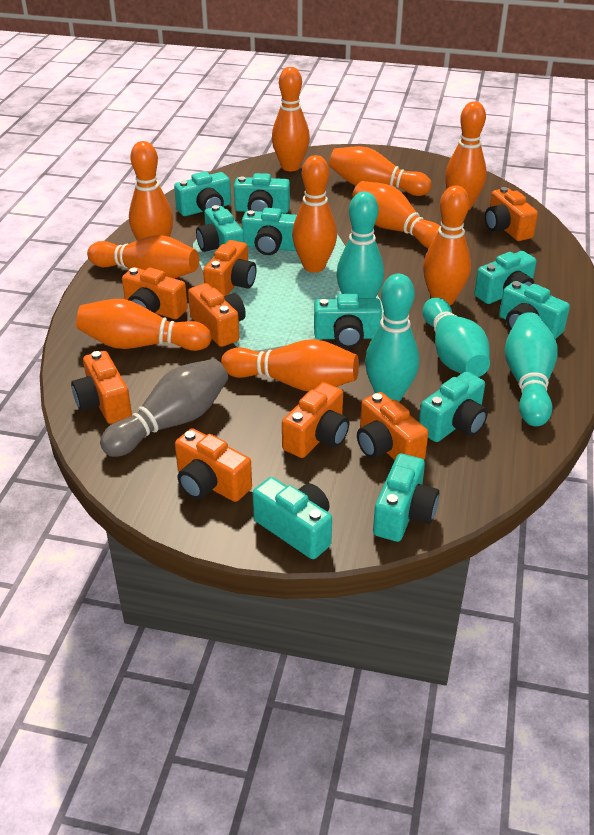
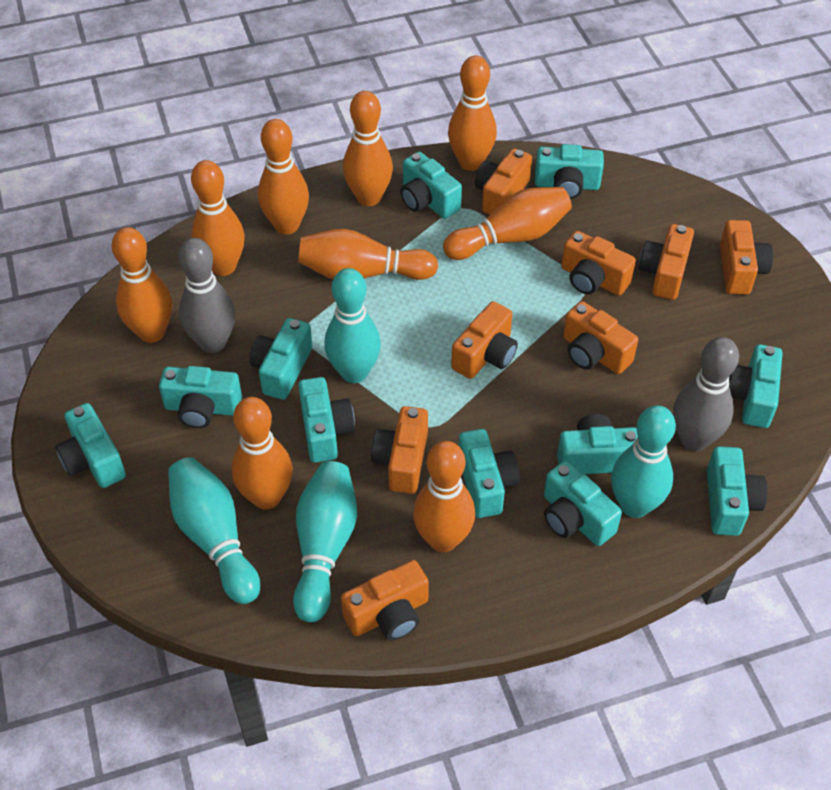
grey bowling pin: [100,359,228,457] = 1 -> [178,238,235,353] [673,337,739,451] = 2
orange bowling pin: [76,299,212,351] [87,235,199,279] [129,141,173,241] [221,339,359,391] [272,67,310,171] [292,155,337,273] [329,146,432,196] [352,181,440,248] [423,185,471,305] [445,101,487,210] = 10 -> [112,227,172,343] [191,160,245,276] [231,397,293,509] [258,119,309,235] [298,229,438,280] [343,91,393,206] [413,441,475,552] [443,187,572,260] [448,55,497,171] = 9
turquoise camera: [174,171,231,216] [196,205,244,252] [234,173,290,213] [242,208,297,255] [253,477,332,559] [314,294,382,348] [373,453,439,542] [419,371,488,442] [474,251,537,304] [499,281,570,339] = 10 -> [55,403,126,488] [159,366,242,428] [250,318,313,400] [298,377,355,463] [400,152,462,219] [459,429,519,518] [535,144,604,199] [544,461,622,546] [557,414,638,474] [707,446,768,536] [729,344,783,428] = 11

